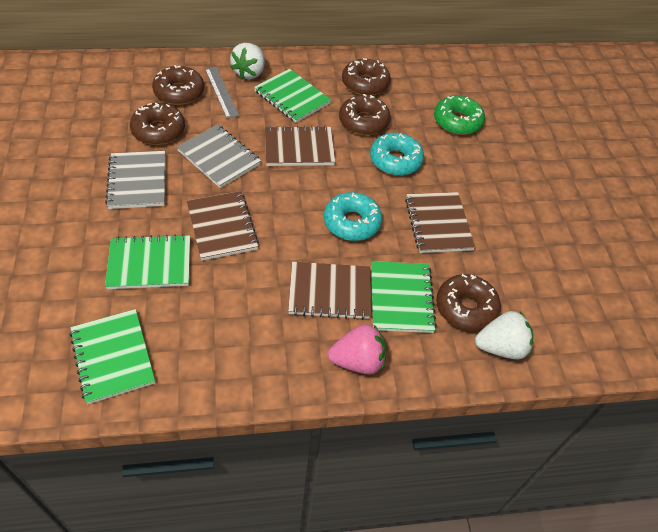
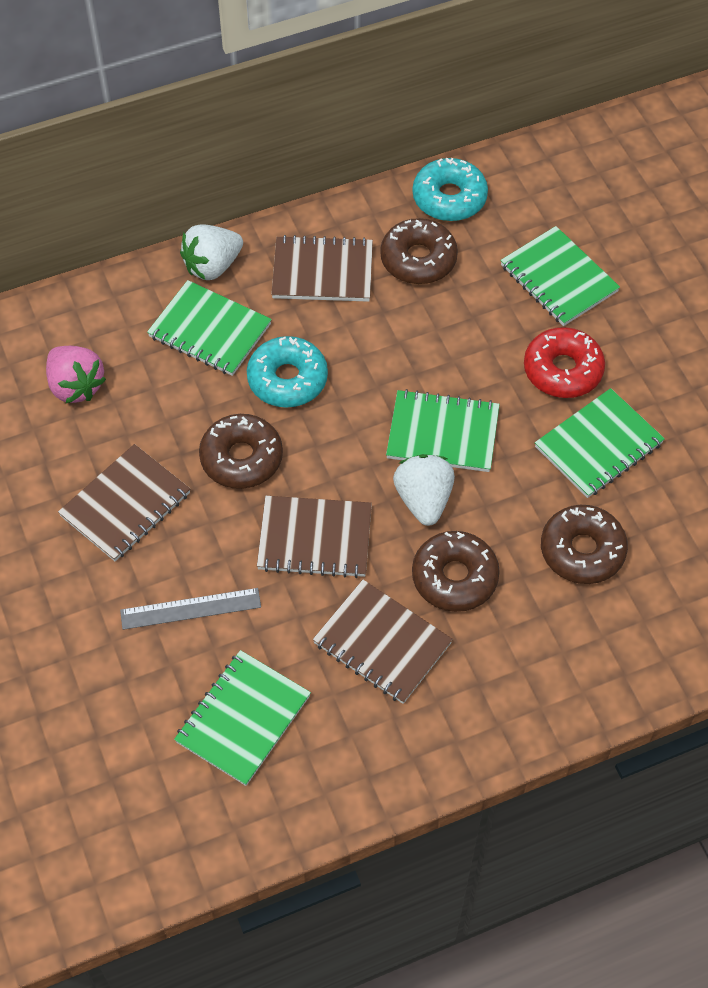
brown donut: [130,103,185,145] [152,65,204,105] [339,94,391,135] [342,58,391,96] [436,274,501,331] = 5 -> [199,414,283,489] [380,218,458,284] [412,531,500,612] [541,505,628,584] = 4
green donut: [434,95,485,135] = 1 -> none = 0
green notebook: [70,309,155,404] [105,234,190,289] [254,69,331,123] [371,261,437,333] = 4 -> [147,280,272,376] [174,650,311,786] [386,389,500,472] [500,226,620,326] [535,388,665,498] = 5
grey notebook: [105,151,165,209] [177,125,261,188] = 2 -> none = 0
red donut: none = 0 -> [524,327,605,398] = 1

